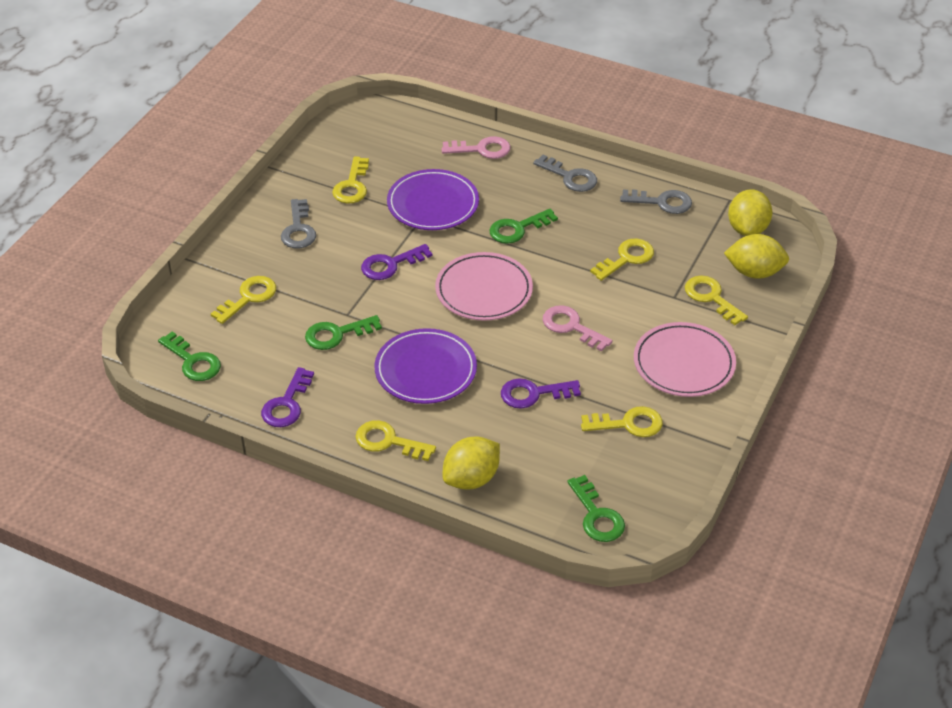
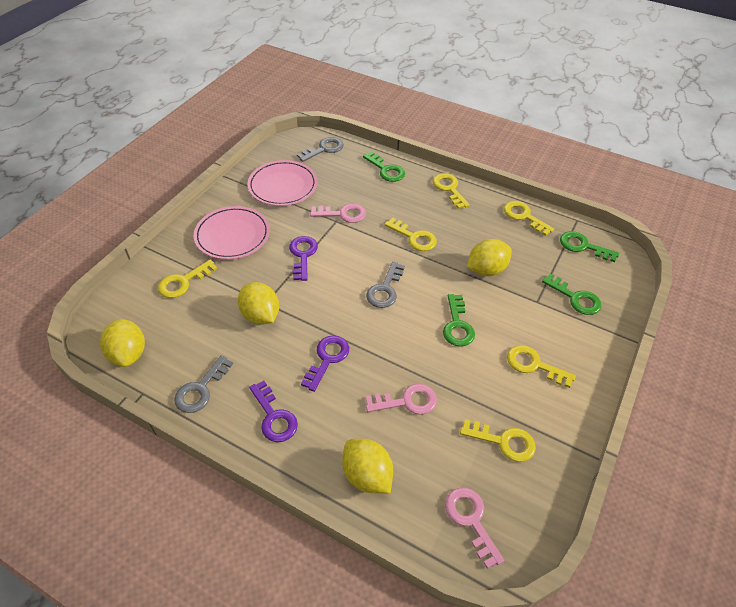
pink key: [441,136,511,159] [543,305,613,352] = 2 -> [310,203,366,223] [366,384,437,415] [445,488,505,569] = 3
purple plate: [374,328,477,404] [387,169,479,230] = 2 -> none = 0
yellow lemon: [443,437,500,490] [724,234,789,279] [728,189,773,236] = 3 -> [100,319,145,367] [238,282,279,325] [342,438,393,493] [467,239,512,276] = 4

